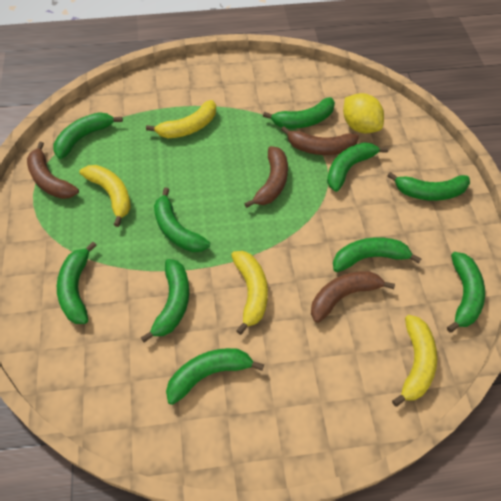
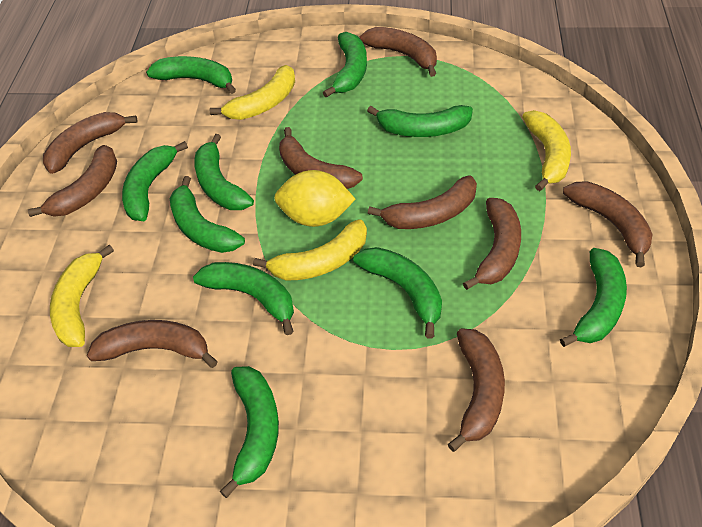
brown banana: [27,142,79,199] [244,146,288,208] [281,126,359,155] [311,271,395,323] = 4 -> [28,145,117,217] [43,112,138,174] [87,320,218,368] [279,127,363,189] [360,27,437,77] [368,176,477,229] [447,328,505,452] [463,198,521,290] [563,181,652,267] = 9

